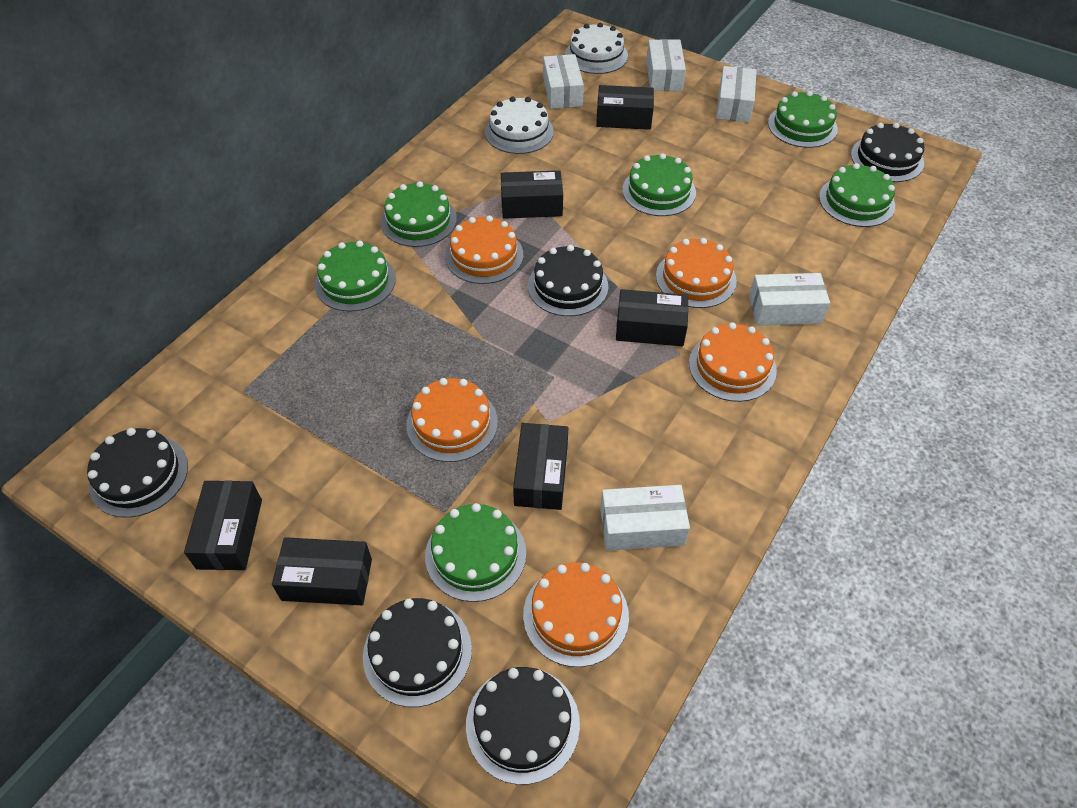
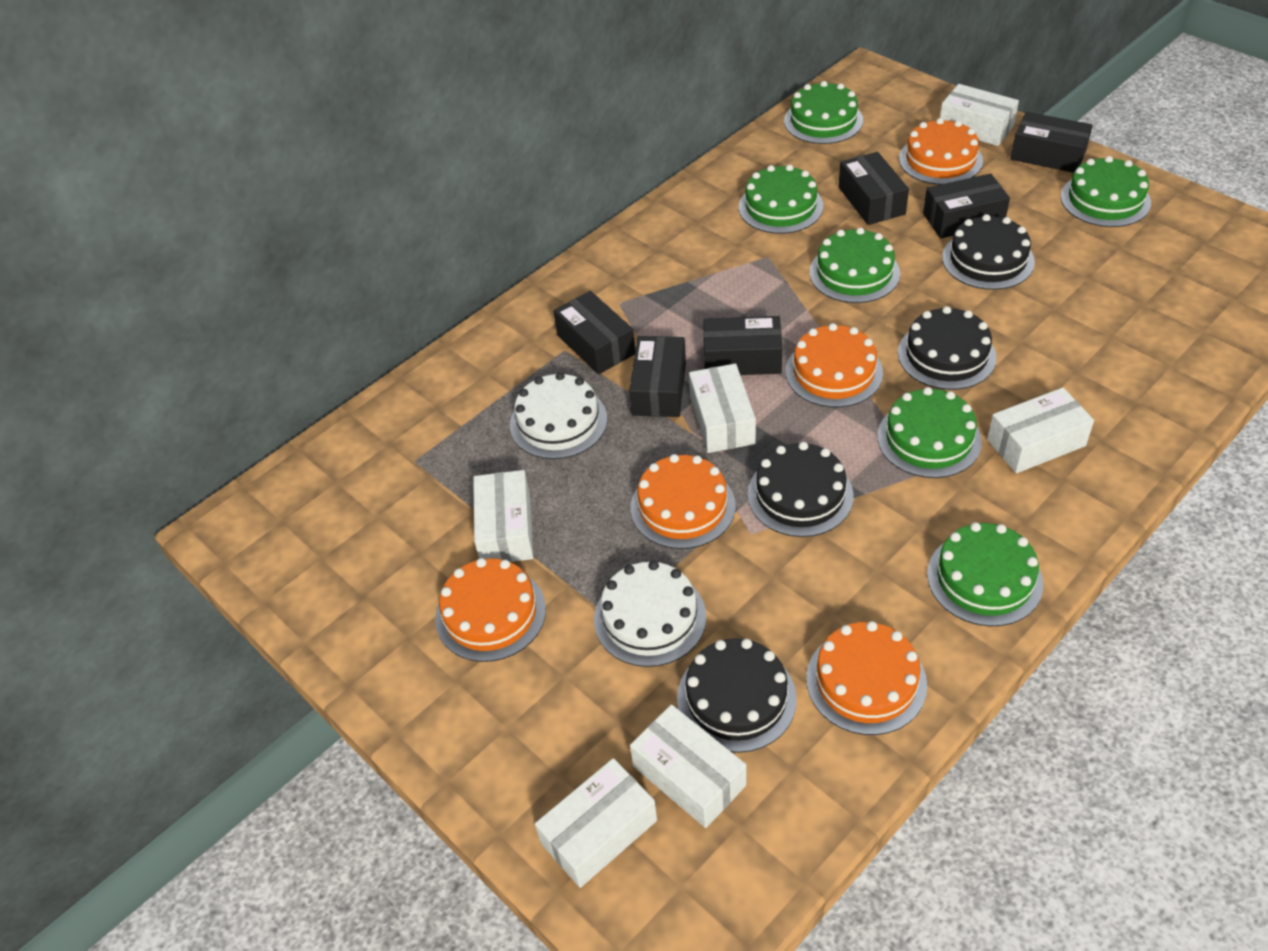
black cake: [87,428,188,518] [363,598,472,707] [466,667,580,785] [528,245,608,316] [851,123,924,182] = 5 -> [677,638,797,753] [748,442,854,537] [898,306,997,390] [942,214,1035,290] = 4
white box: [543,54,584,109] [600,485,690,551] [646,39,686,91] [716,66,757,122] [749,273,830,326] = 5 -> [473,470,533,562] [535,758,657,888] [630,705,746,828] [689,363,756,453] [940,84,1019,146] [987,387,1094,473] = 6

